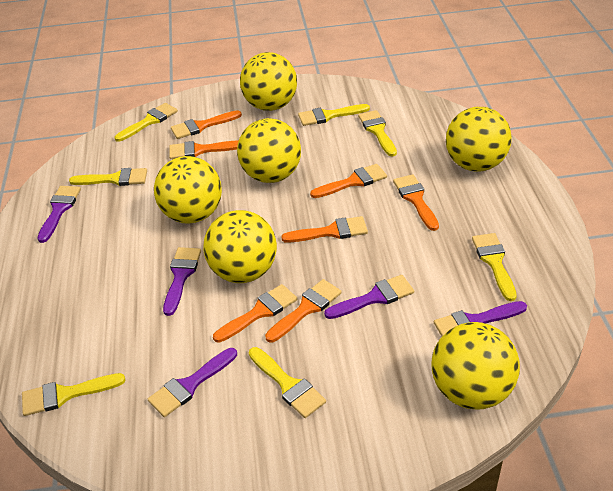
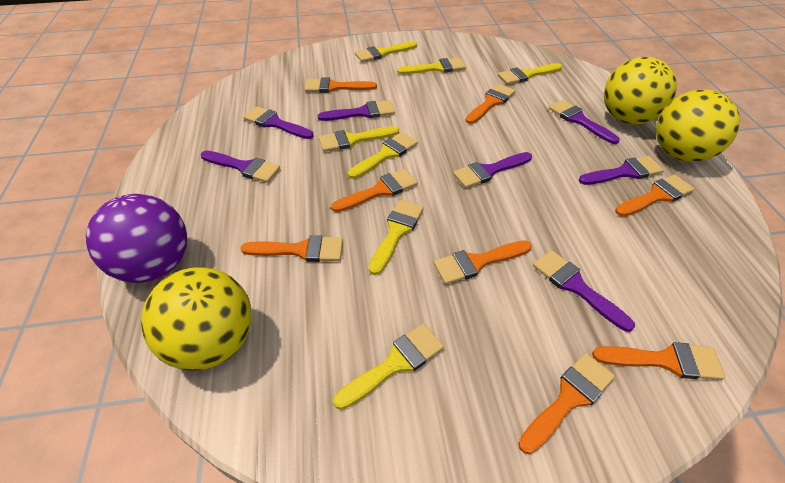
orange brush: [169,140,239,159] [171,110,242,139] [213,284,297,343] [265,279,342,342] [281,216,368,243] [310,164,387,198] [393,174,439,231] = 7 -> [240,235,343,262] [305,78,377,93] [331,169,418,212] [433,240,532,284] [465,84,515,124] [518,353,615,454] [592,342,725,380] [615,174,694,217] = 8
purple ball: none = 0 -> [86,194,187,283] = 1
purple brush: [37,186,81,243] [148,348,237,417] [163,247,201,316] [324,275,414,319] [434,301,527,336] = 5 -> [201,151,280,183] [243,106,314,139] [318,100,395,121] [453,152,532,188] [533,250,635,332] [549,100,620,144] [579,156,664,185] = 7
yellow ball: [154,156,222,224] [203,210,277,283] [237,118,301,183] [240,52,297,111] [431,322,520,410] [446,107,512,172] = 6 -> [141,267,252,371] [604,57,677,125] [656,89,740,162] = 3

